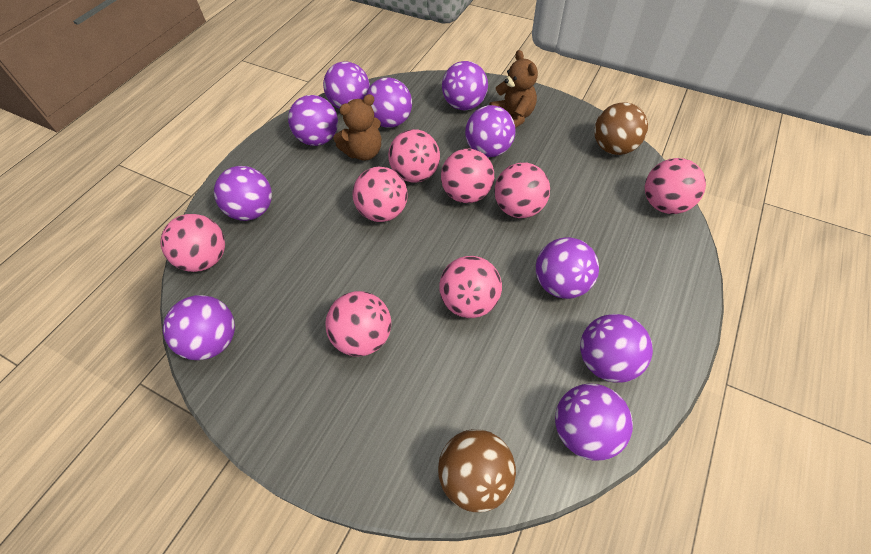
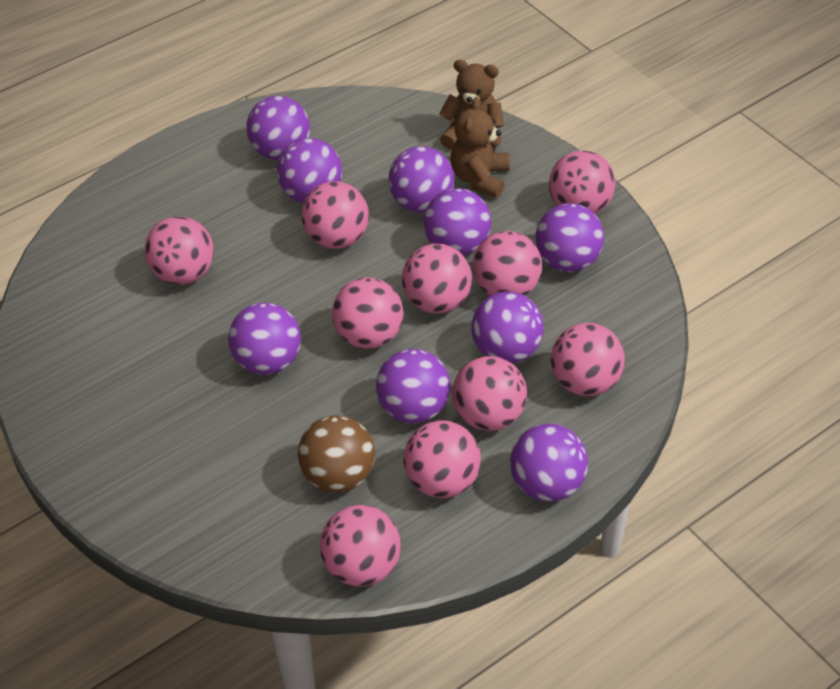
brown ball: [438,429,516,512] [594,102,648,155] = 2 -> [298,415,375,493] = 1
pink ball: [160,214,225,272] [325,291,391,357] [352,167,408,222] [388,129,440,182] [439,256,502,318] [441,149,494,203] [494,162,550,218] [645,158,706,214] = 8 -> [145,216,214,285] [302,181,369,249] [320,505,401,586] [332,278,403,349] [402,244,472,314] [404,421,481,498] [452,356,527,431] [473,231,542,296] [549,151,615,214] [551,323,625,396] = 10
purple ball: [163,295,235,360] [214,166,272,221] [288,95,338,146] [323,61,370,109] [365,77,412,128] [442,61,488,110] [465,105,516,157] [536,237,599,299] [555,383,633,461] [580,314,653,383] = 10 -> [228,303,301,375] [246,96,310,160] [277,138,342,203] [376,349,450,423] [389,146,454,212] [424,188,491,256] [471,291,544,363] [510,424,588,502] [535,203,604,272] = 9

